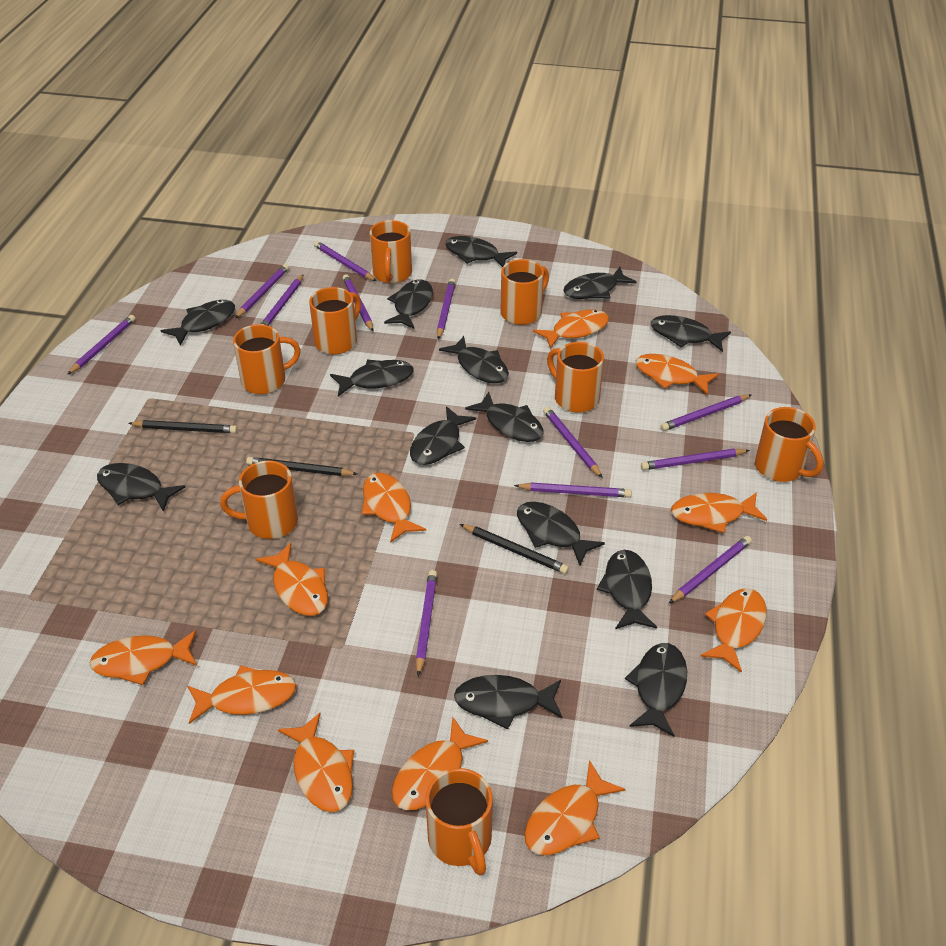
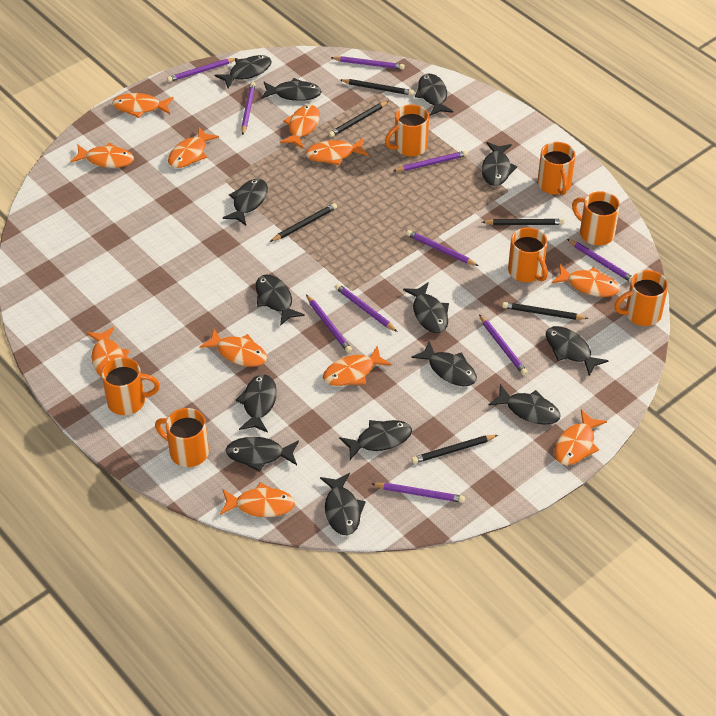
black pencil: [129,420,237,433] [246,457,358,476] [460,524,569,574] = 3 -> [270,203,337,242] [329,101,388,137] [340,79,414,96] [411,435,498,464] [482,219,564,225] [502,302,589,320] = 6
orange mug: [220,461,298,539] [233,324,301,394] [309,287,361,355] [370,220,412,283] [426,768,493,876] [500,259,549,325] [547,342,604,413] [755,407,823,482] = 8 -> [101,357,160,415] [155,408,209,467] [385,104,429,156] [508,227,548,282] [537,142,575,195] [572,191,620,246] [614,270,668,326] = 7
purple pencil: [67,315,135,375] [235,264,289,318] [261,274,304,326] [314,241,376,281] [343,274,373,331] [416,570,437,676] [437,279,455,339] [514,482,632,497] [543,407,603,478] [641,449,750,470] [661,395,751,431] [669,536,752,603] = 12 -> [167,58,238,82] [241,82,256,135] [306,294,352,353] [330,56,405,70] [335,284,398,332] [372,483,465,503] [393,151,468,172] [406,230,479,266] [479,314,528,375] [567,239,632,282] = 10

